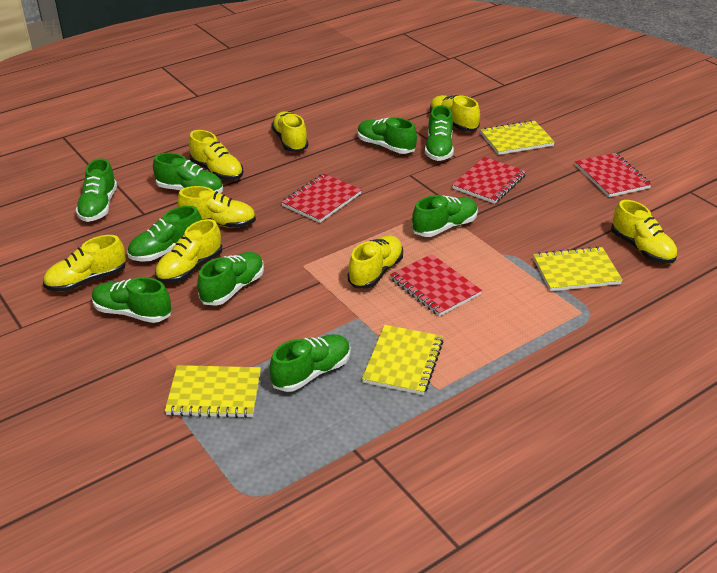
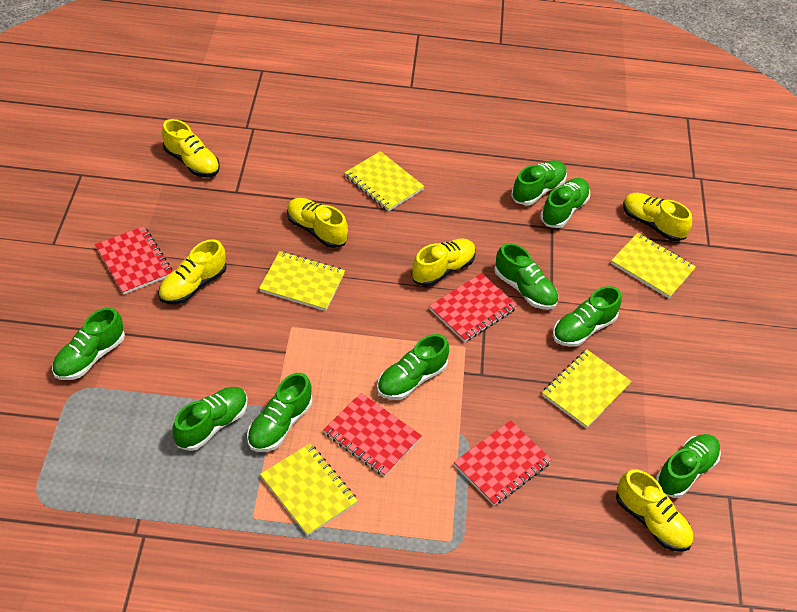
yellow notebook: [165,365,261,418] [362,325,444,395] [480,120,555,155] [533,246,623,291] = 4 -> [259,251,345,311] [260,443,358,536] [345,151,425,212] [542,350,632,429] [611,233,696,298] = 5
yellow shoe: [43,235,126,292] [155,219,222,283] [177,186,256,228] [189,130,243,180] [271,111,308,152] [348,236,403,288] [430,95,480,132] [611,200,678,264] = 8 -> [158,239,227,305] [162,119,220,177] [287,198,348,248] [411,239,476,286] [616,469,693,552] [623,193,692,242] = 6

